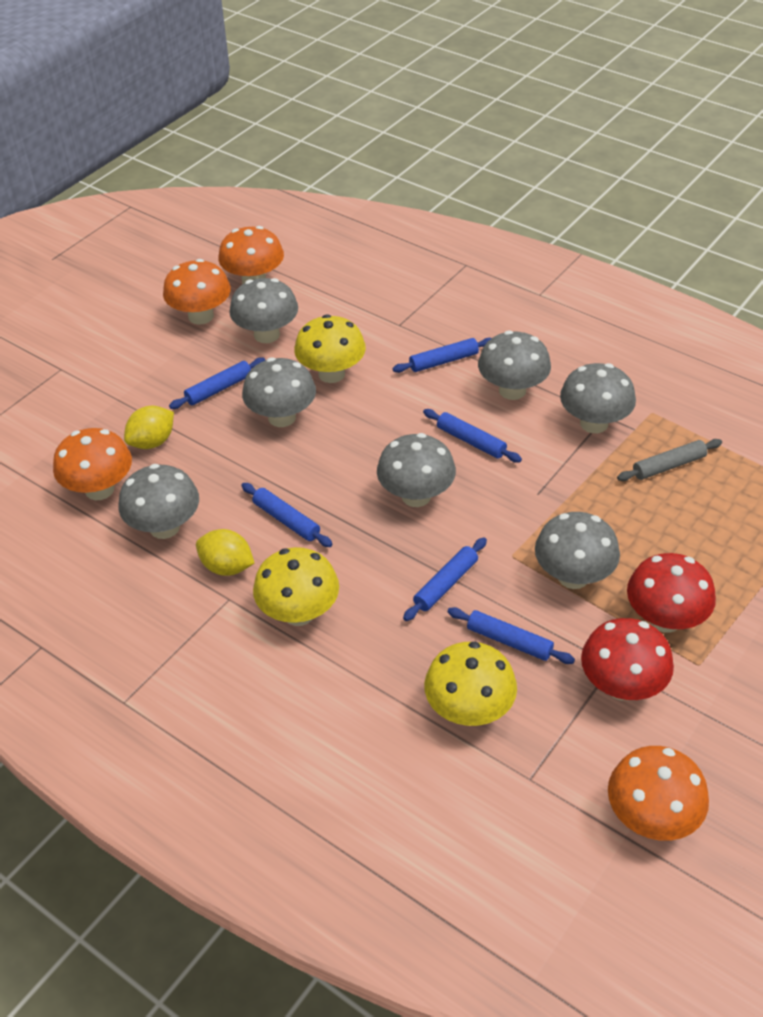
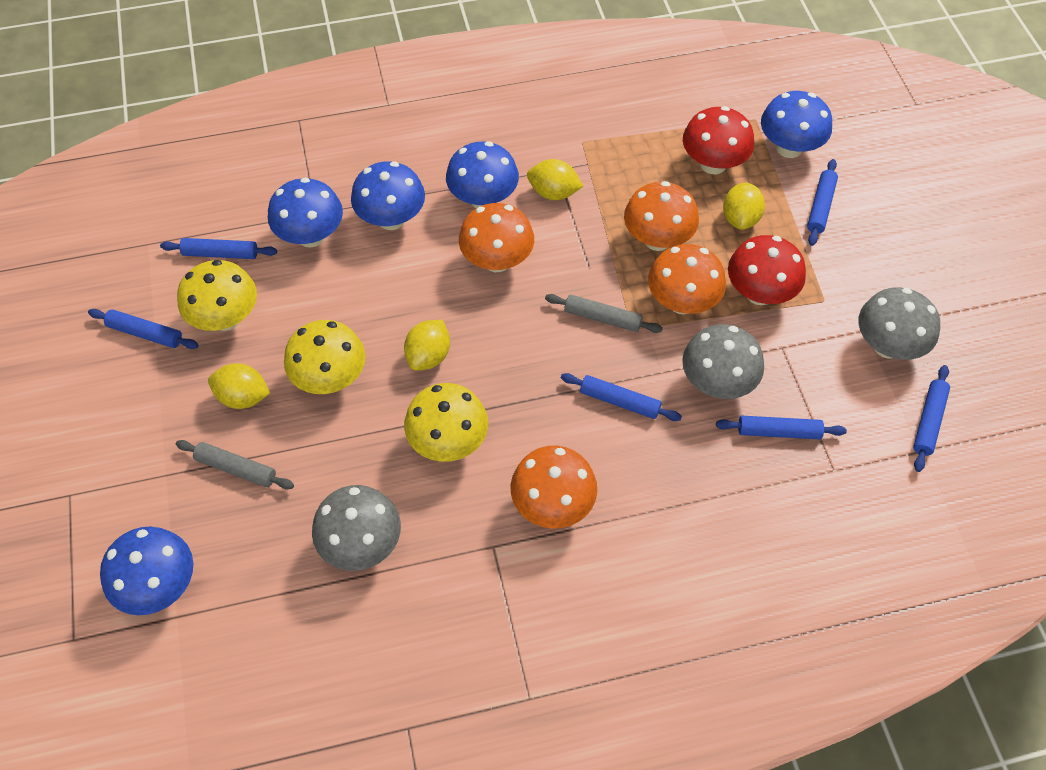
blue mushroom: none = 0 -> [100,527,193,615] [268,178,343,248] [351,161,425,230] [446,141,519,208] [761,91,832,158] = 5
grey mushroom: [118,464,199,539] [229,278,298,343] [242,357,316,427] [377,433,456,507] [478,330,551,400] [535,512,620,589] [560,363,636,433] = 7 -> [312,485,401,571] [682,324,764,399] [858,287,940,360] = 3
grey rolling pin: [617,439,722,481] = 1 -> [176,440,294,489] [545,294,663,333] = 2
yellow lemon: [124,406,174,449] [196,529,254,576] = 2 -> [208,364,270,409] [404,320,450,370] [527,159,583,200] [723,183,765,230] = 4

